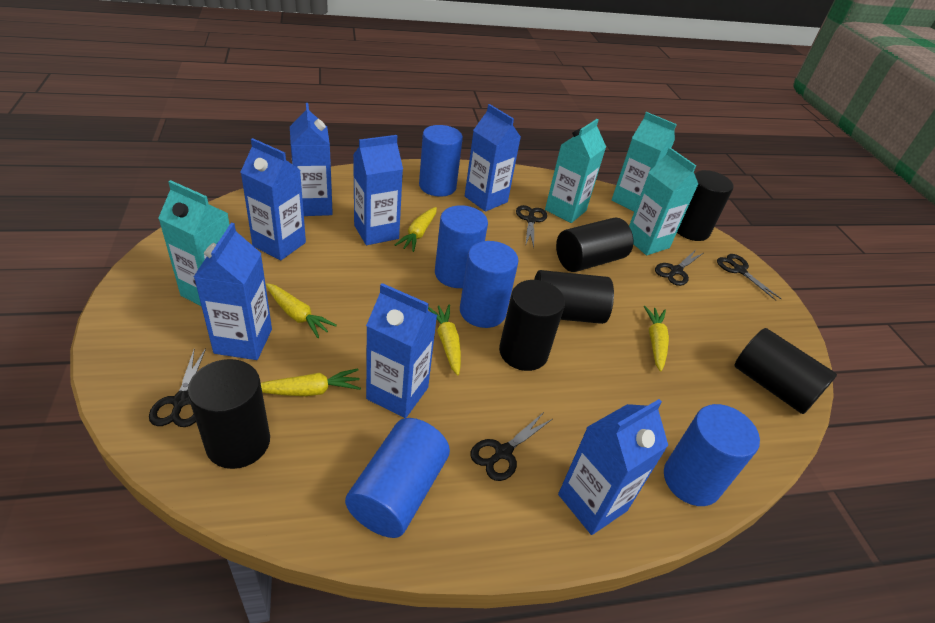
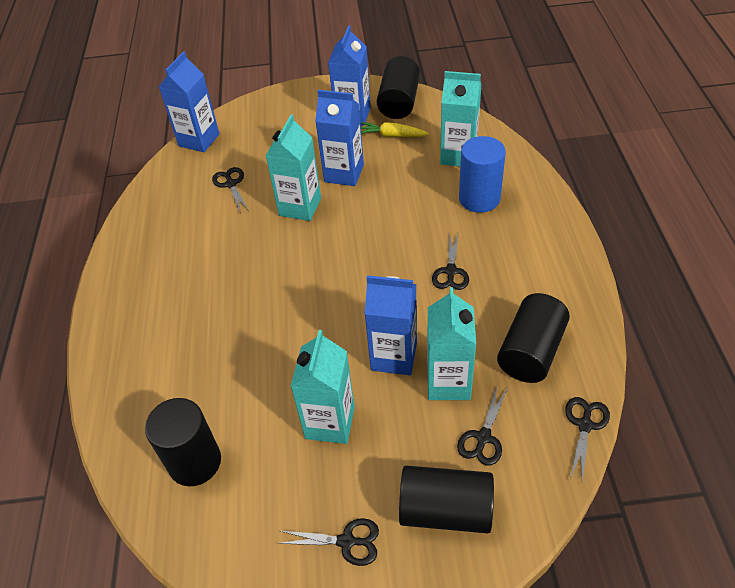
black cylinder: [187,359,270,469] [499,280,565,371] [534,270,614,324] [556,218,633,272] [677,170,733,241] [734,328,837,414] = 6 -> [145,398,221,486] [377,56,420,119] [399,466,494,533] [497,293,570,383] = 4
blue carton: [194,223,272,360] [241,138,306,260] [290,103,333,216] [353,135,403,245] [366,283,437,418] [465,104,521,212] [558,399,668,535] = 7 -> [159,51,220,152] [315,90,364,186] [328,25,371,126] [365,275,417,375] = 4
blue cylinder: [345,418,450,538] [419,125,463,197] [435,205,488,288] [460,241,519,328] [664,404,760,506] = 5 -> [459,136,506,213] = 1
yellow carrot: [261,368,361,396] [266,283,337,338] [395,207,437,252] [428,305,461,375] [644,306,669,372] = 5 -> [361,122,429,137] = 1

